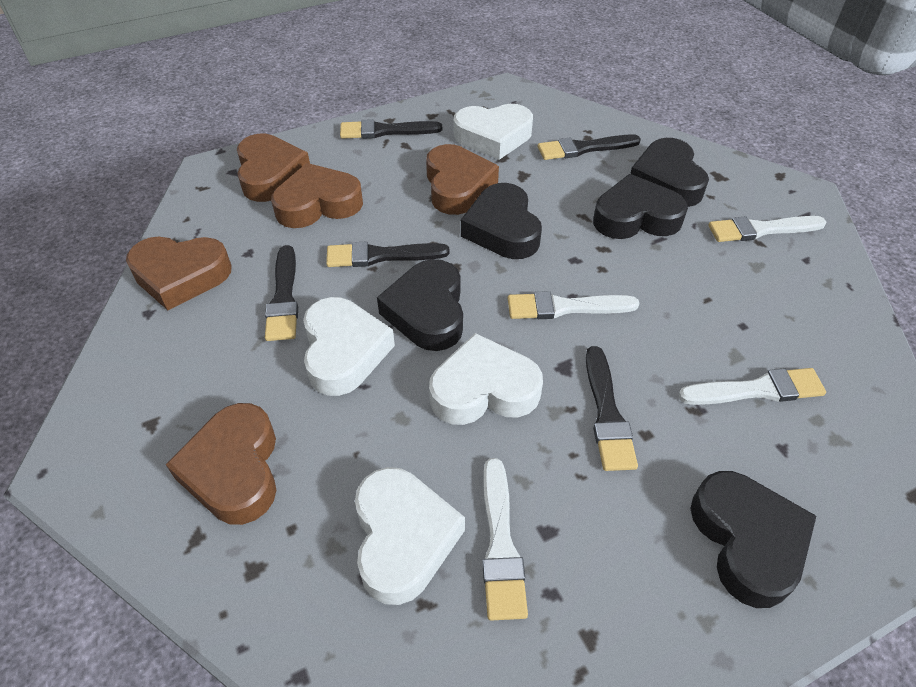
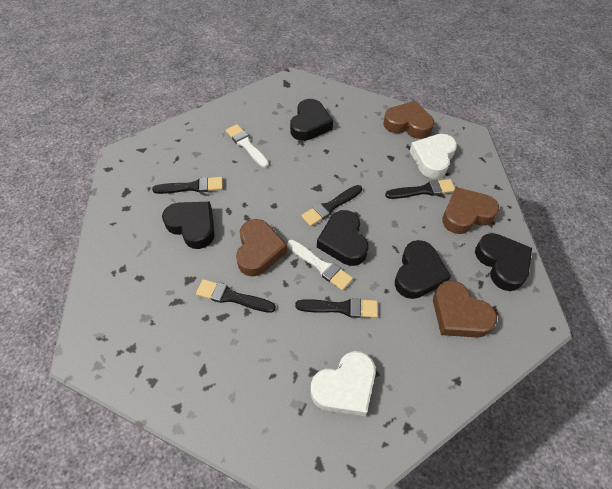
brown heart: [126,237,232,310] [166,403,276,525] [237,134,310,202] [271,163,363,228] [426,144,499,215] = 5 -> [236,219,287,276] [383,101,434,139] [433,280,497,338] [442,187,499,234] = 4
white brush: [482,458,528,621] [508,291,639,319] [678,368,826,405] [708,216,826,242] = 4 -> [226,124,269,168] [287,240,353,291] = 2
white heart: [303,297,395,396] [355,467,465,605] [429,333,543,425] [454,104,533,160] = 4 -> [311,351,376,416] [410,134,457,179] = 2

